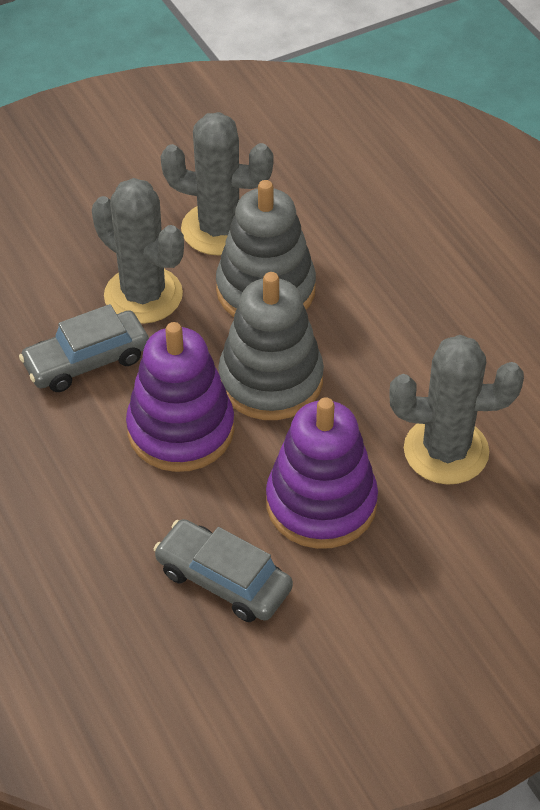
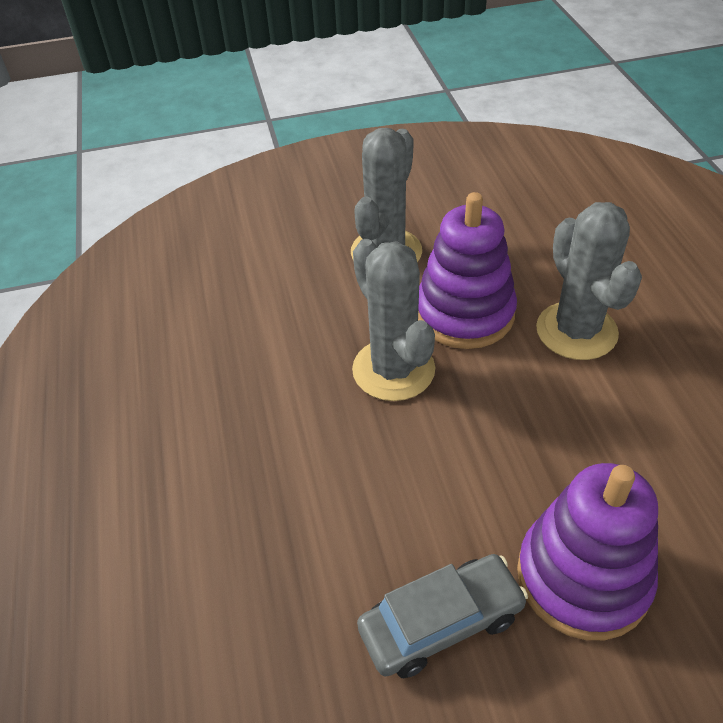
grey car: [19,304,149,392] [154,519,293,622] = 2 -> [357,554,528,678] = 1
grey stacking toy: [216,180,316,317] [218,272,324,420] = 2 -> none = 0

